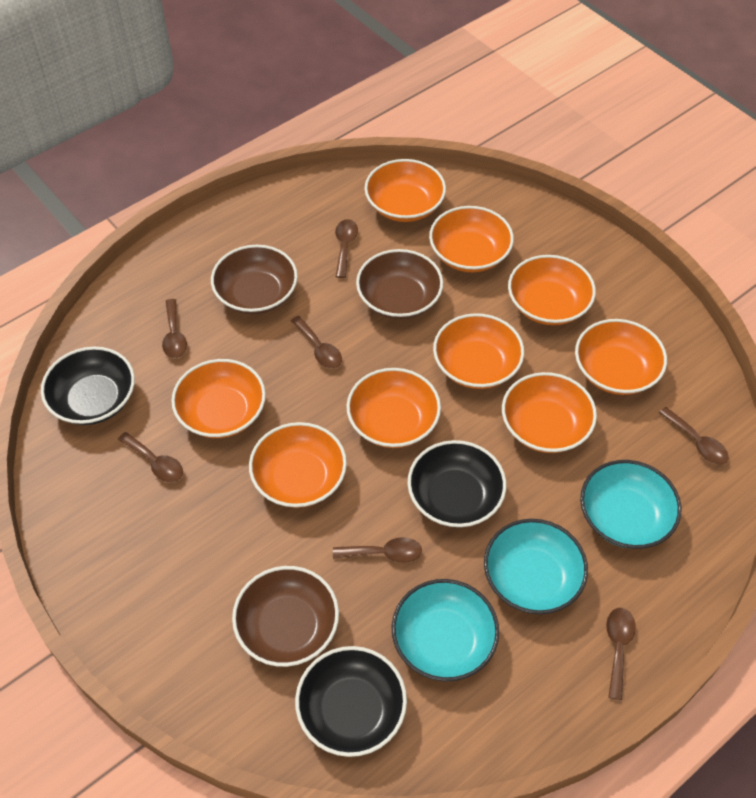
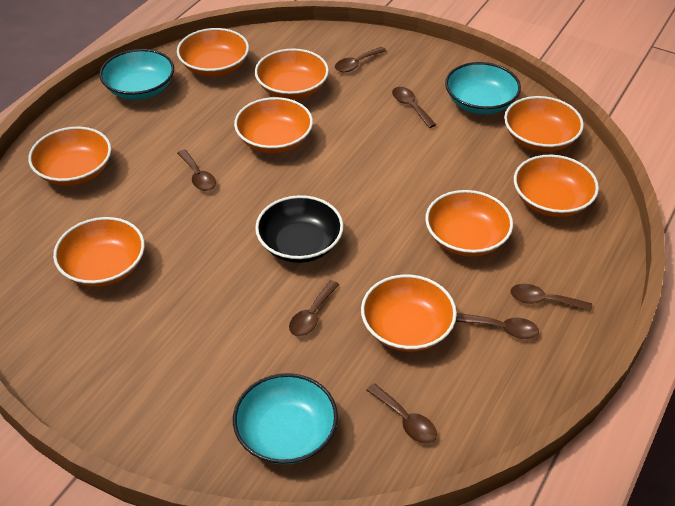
black bowl: [41,347,135,425] [295,646,407,757] [407,440,506,527] = 3 -> [255,195,343,263] = 1
brown bowl: [211,245,298,314] [232,566,339,667] [356,249,443,319] = 3 -> none = 0

